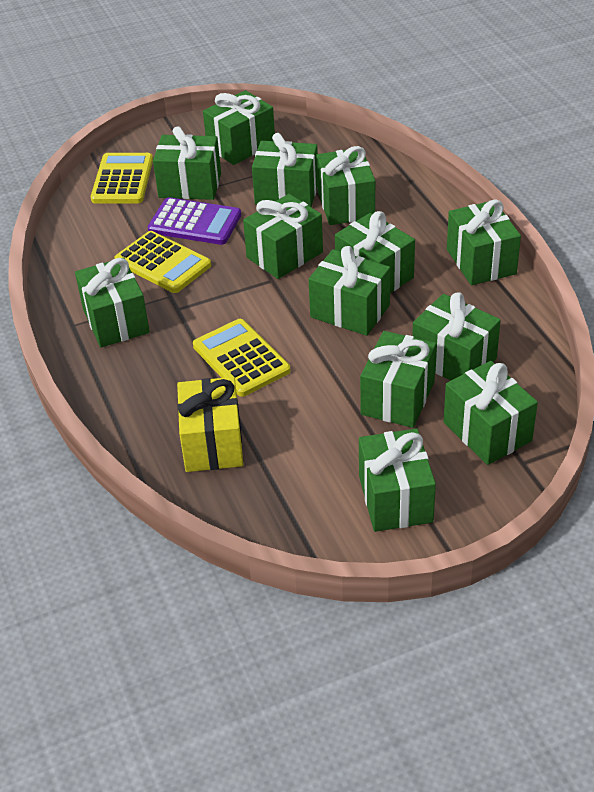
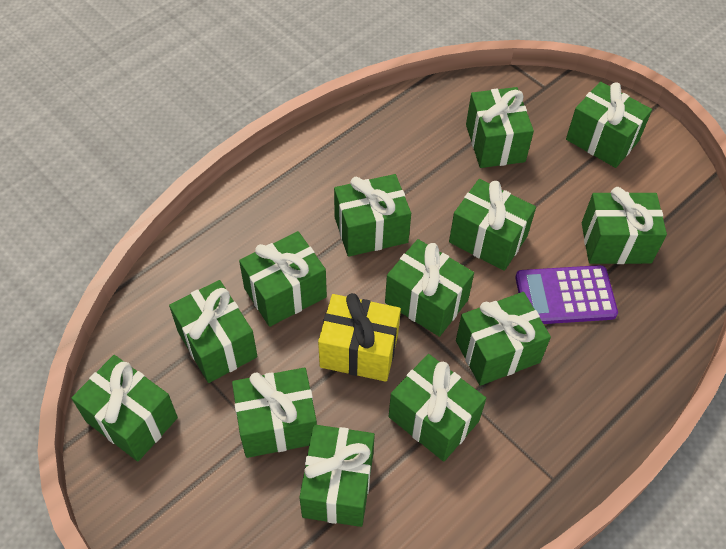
yellow calculator: [91,153,153,203] [114,231,211,293] [193,319,291,397] = 3 -> none = 0

